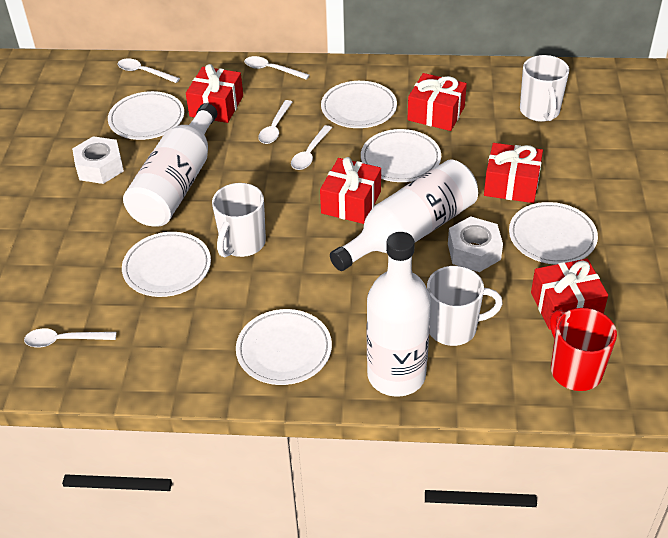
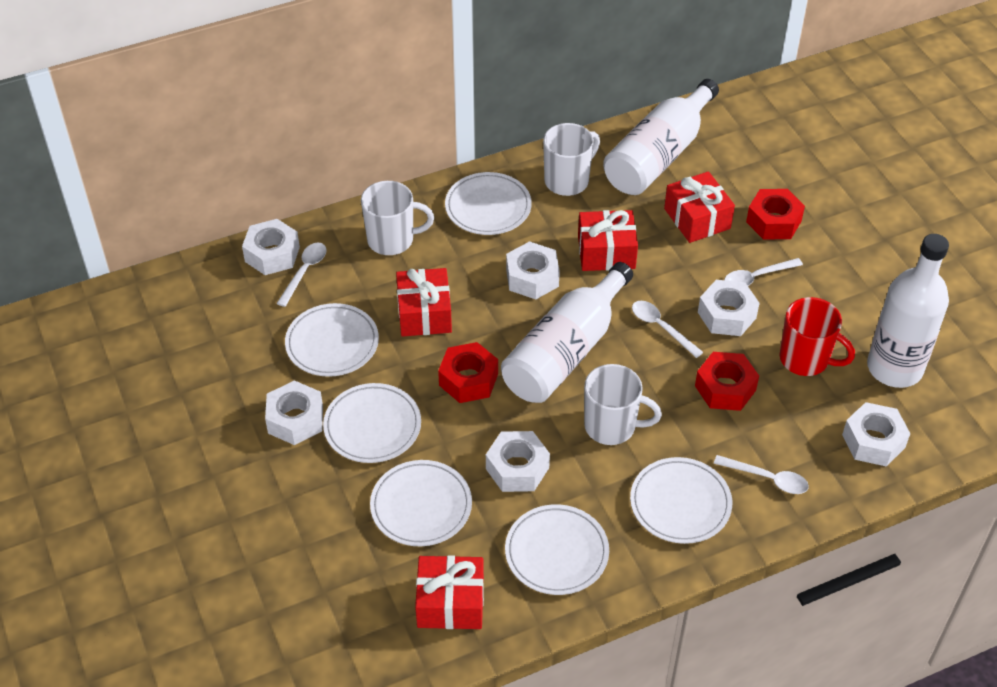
red gift: [186,64,243,123] [320,157,381,224] [408,73,467,131] [484,143,543,203] [531,259,608,330] = 5 -> [396,268,452,337] [415,555,484,629] [578,210,638,271] [664,171,735,243] = 4
red nut: none = 0 -> [438,342,498,403] [695,352,759,411] [746,189,805,240] = 3
white nut: [72,136,124,184] [448,216,503,272] = 2 -> [242,219,300,275] [265,380,323,445] [486,431,550,492] [506,241,560,299] [698,280,760,336] [842,402,911,466] = 6
white spoon: [24,328,116,347] [118,59,180,83] [244,56,310,80] [258,100,292,144] [291,125,332,170] = 5 -> [276,243,327,307] [632,301,703,358] [714,455,809,494] [724,258,803,286] = 4

